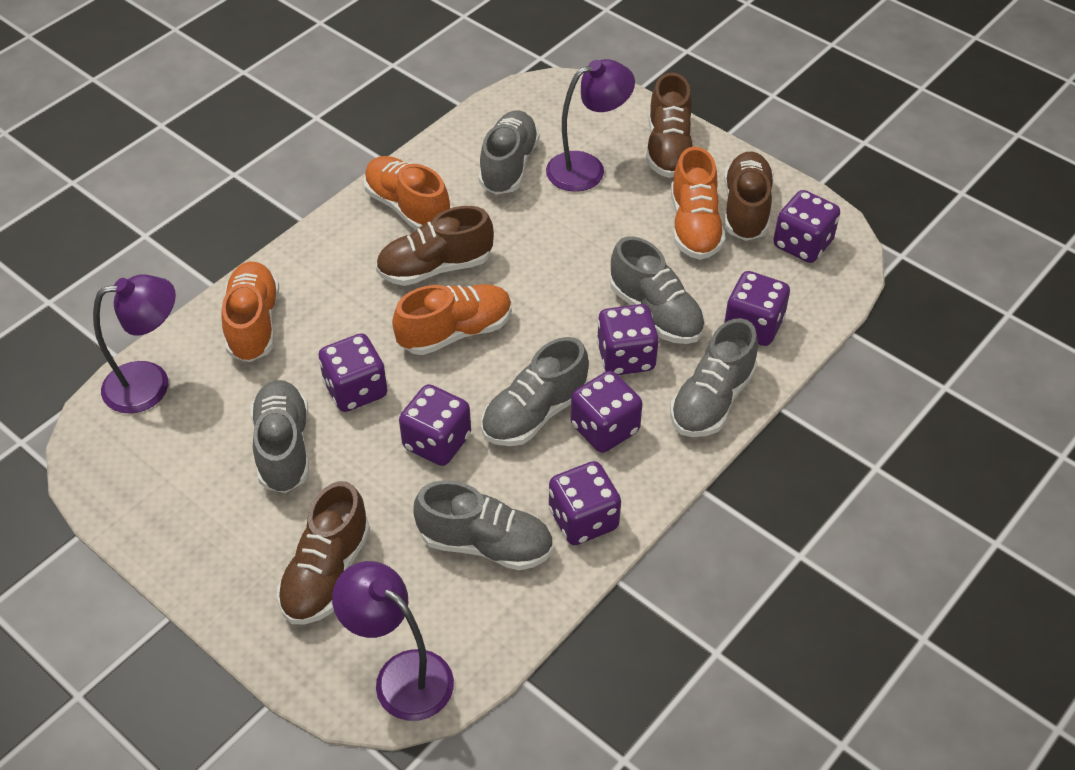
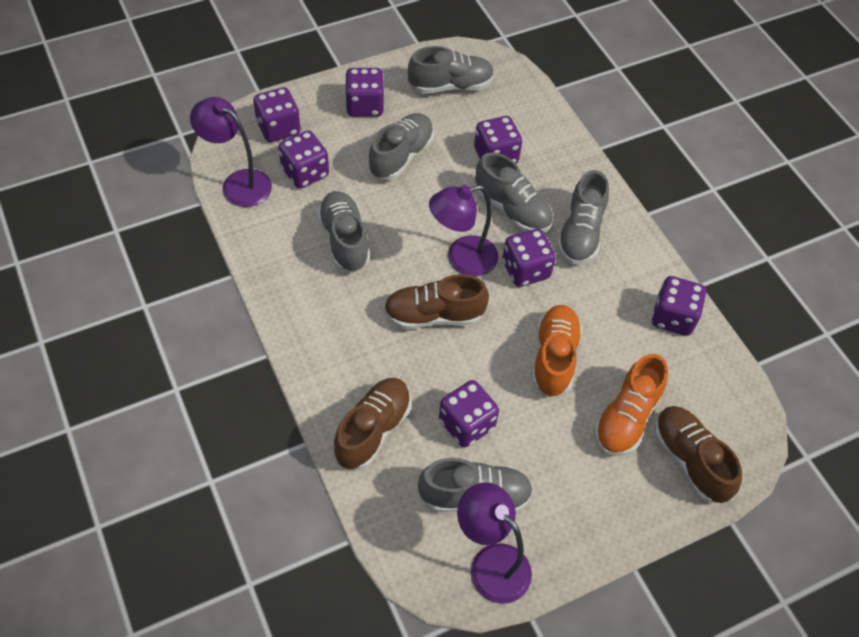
brown shoe: [277,481,370,625] [376,206,494,286] [646,72,693,178] [724,151,774,241] = 4 -> [334,378,411,470] [384,274,489,329] [654,406,742,503] = 3
orange shoe: [221,261,279,362] [364,156,450,230] [392,284,512,355] [671,146,725,260] = 4 -> [532,305,583,397] [594,354,668,456] = 2

